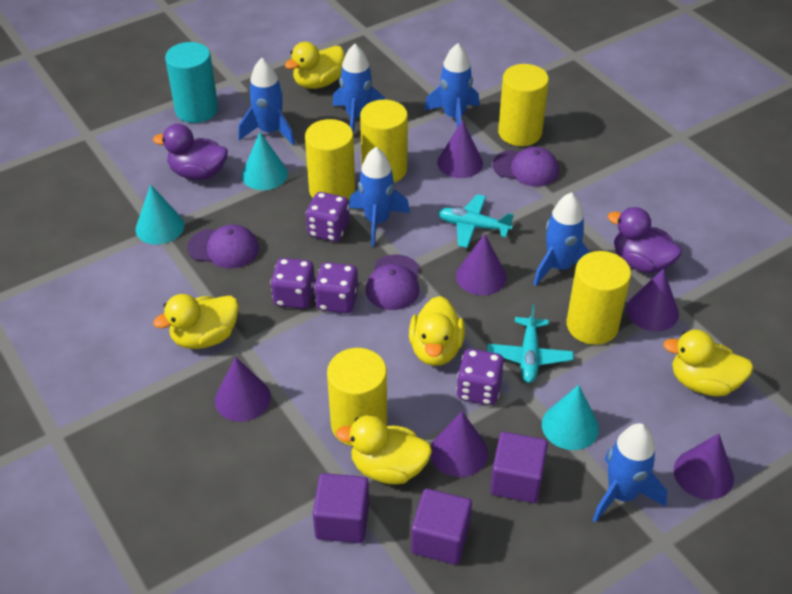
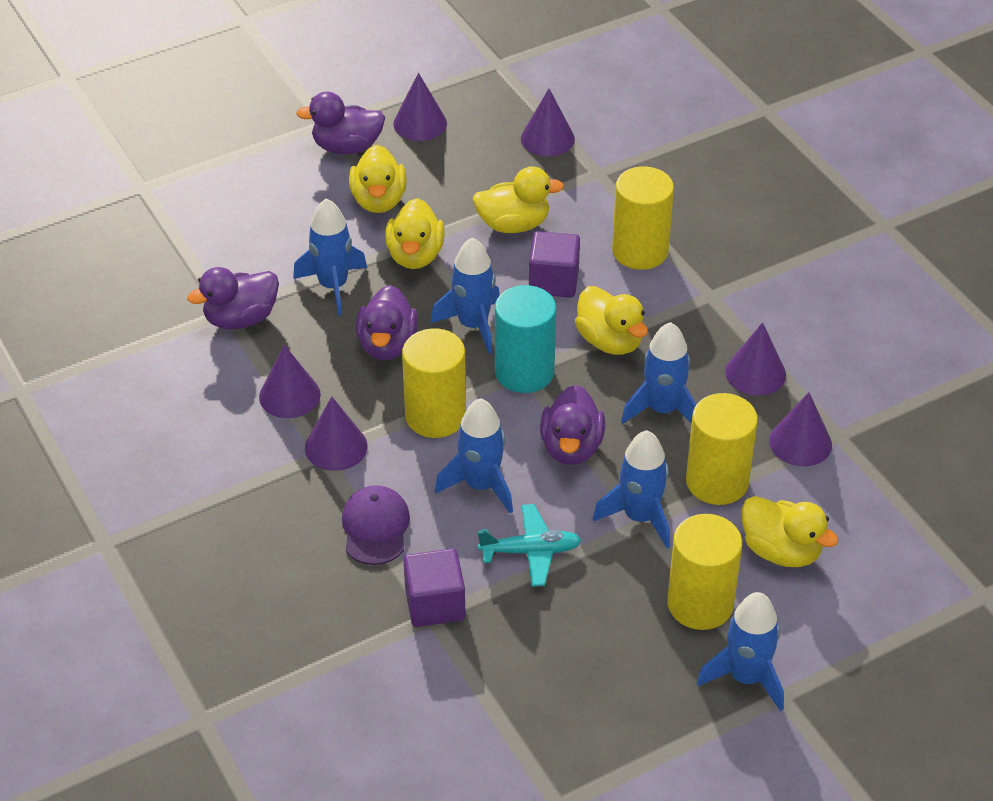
purple cap: [187,224,259,268] [366,255,420,310] [493,147,559,187] = 3 -> [342,485,410,565] = 1
purple cube: [313,473,369,543] [411,489,472,565] [490,432,548,503] = 3 -> [404,548,465,627] [529,231,580,298] = 2
purple dice: [270,258,315,309] [306,192,349,242] [314,262,358,314] [456,349,505,405] = 4 -> none = 0
purple duck: [153,124,228,180] [608,207,682,273] = 2 -> [187,267,279,330] [296,92,385,154] [356,285,418,360] [540,385,605,465] = 4
turquoise cone: [136,184,185,245] [242,132,288,190] [542,385,599,450] = 3 -> none = 0
turquoise plane: [438,194,514,248] [487,304,573,383] = 2 -> [478,504,581,587] = 1
yellow cylinder: [305,119,355,200] [327,348,387,446] [360,100,408,183] [498,64,549,146] [567,251,631,345] = 5 -> [402,329,466,438] [612,166,674,270] [667,514,742,630] [686,393,758,505] = 4

